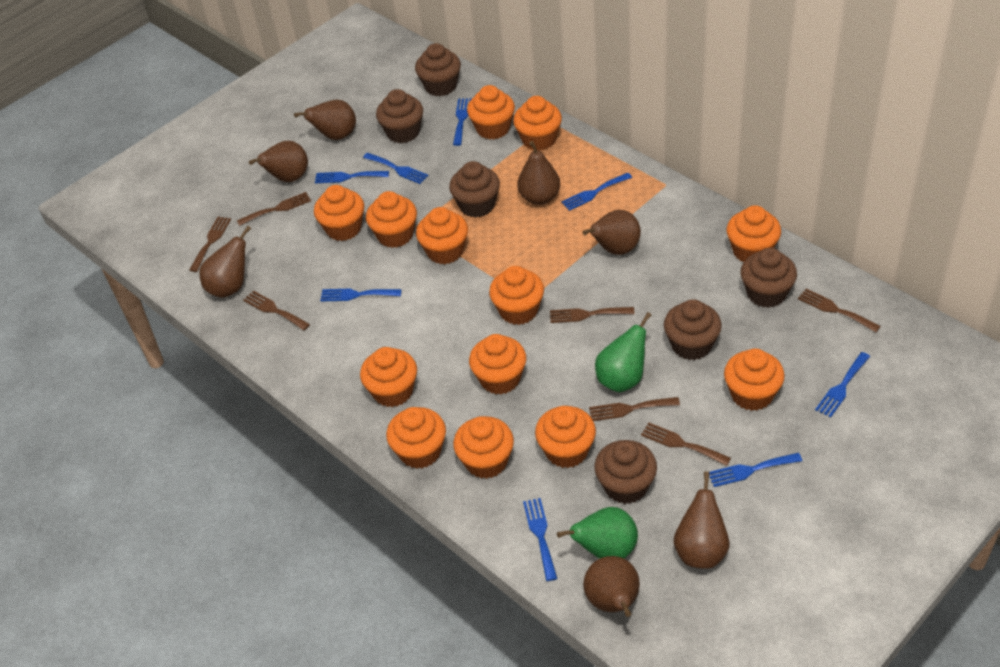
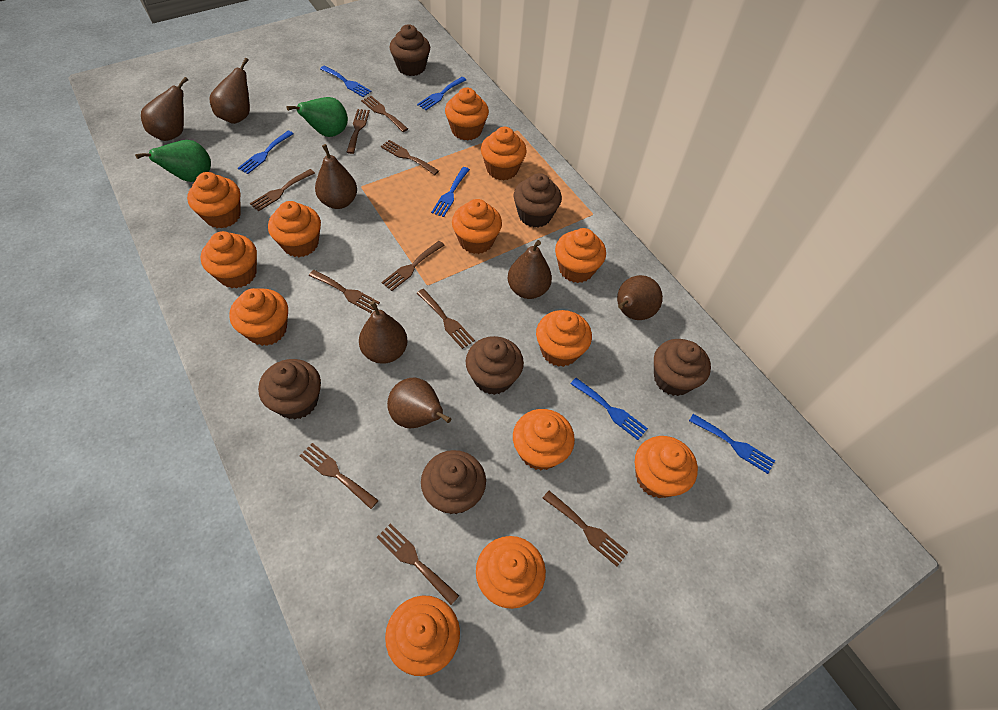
blue fork: [315,171,389,183] [320,289,402,301] [363,153,428,184] [453,98,472,146] [523,498,557,581] [561,173,632,211] [709,453,802,487] [815,352,870,418] = 8 -> [238,131,293,174] [320,65,372,97] [417,77,466,110] [431,167,470,217] [571,378,648,440] [689,414,775,474] = 6
brown fork: [189,217,231,272] [237,192,311,226] [243,290,310,330] [550,307,634,323] [589,397,680,421] [641,422,731,466] [798,289,881,332] = 7 -> [250,169,315,212] [299,443,379,509] [309,270,380,313] [346,109,370,154] [361,96,408,132] [377,523,459,605] [381,140,439,175] [381,241,445,291] [417,289,475,349] [543,491,628,566] = 10

